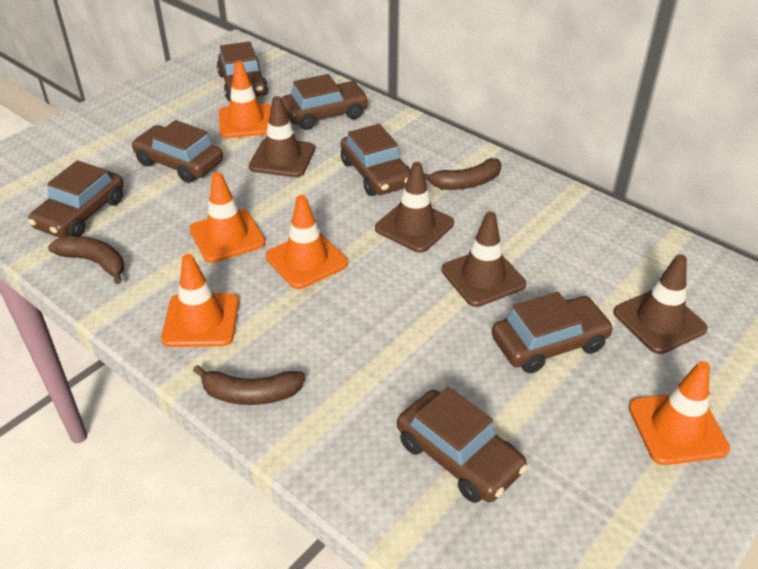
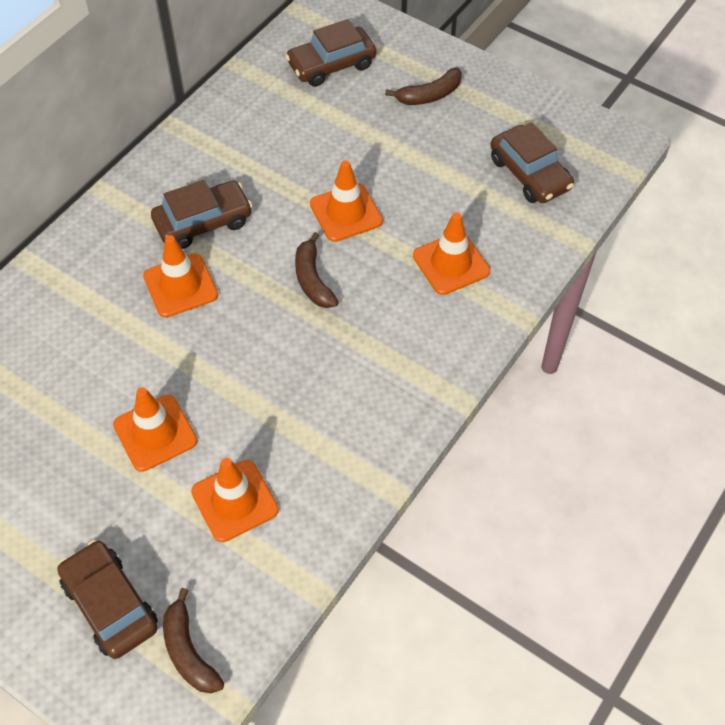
brown car: [28,160,124,238] [132,120,223,183] [217,41,269,101] [281,74,369,130] [341,124,411,196] [397,387,528,503] [492,292,614,373] = 7 -> [57,540,158,659] [151,180,252,249] [285,19,376,87] [490,122,574,203] = 4
brown traffic cone: [249,96,315,177] [375,162,454,253] [442,212,526,307] [614,254,708,354] = 4 -> none = 0

